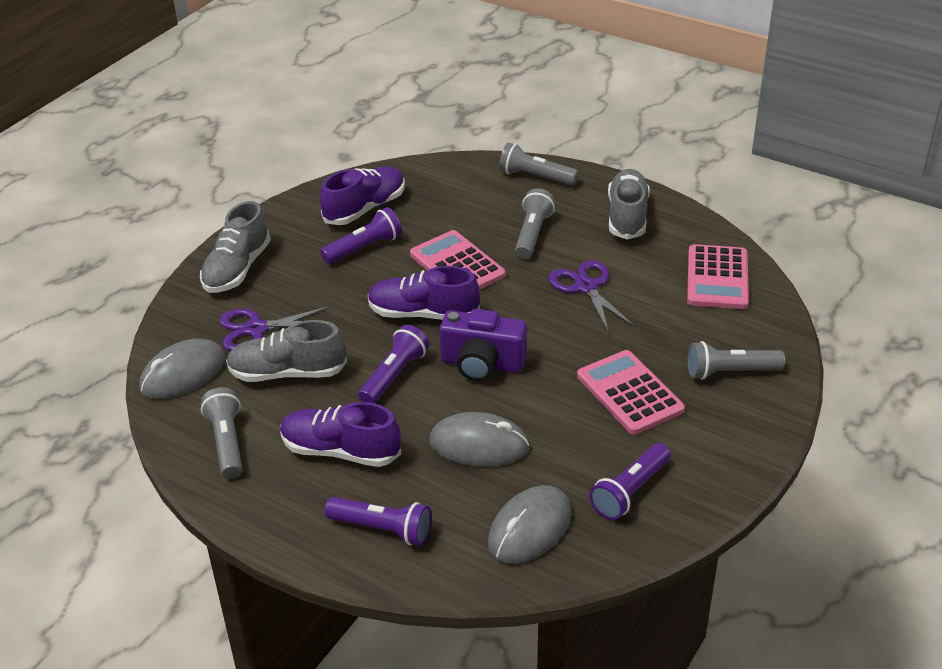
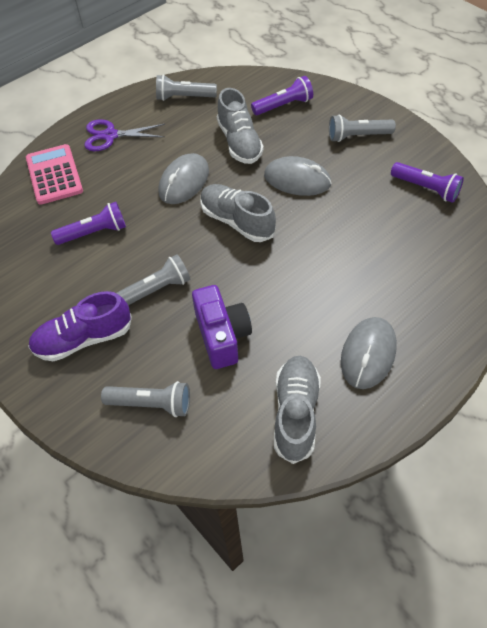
pink calculator: [410,230,506,290] [577,350,685,435] [687,244,749,309] = 3 -> [26,144,83,205] = 1
purple flashlight: [320,207,402,264] [325,497,432,546] [358,325,429,404] [590,443,671,520] = 4 -> [51,202,126,245] [251,76,313,115] [391,162,464,203] = 3
purple scissors: [219,306,335,351] [549,260,635,333] = 2 -> [84,119,165,151] = 1
purple shoe: [280,402,401,467] [320,167,405,225] [368,266,480,320] = 3 -> [28,291,132,361] = 1

